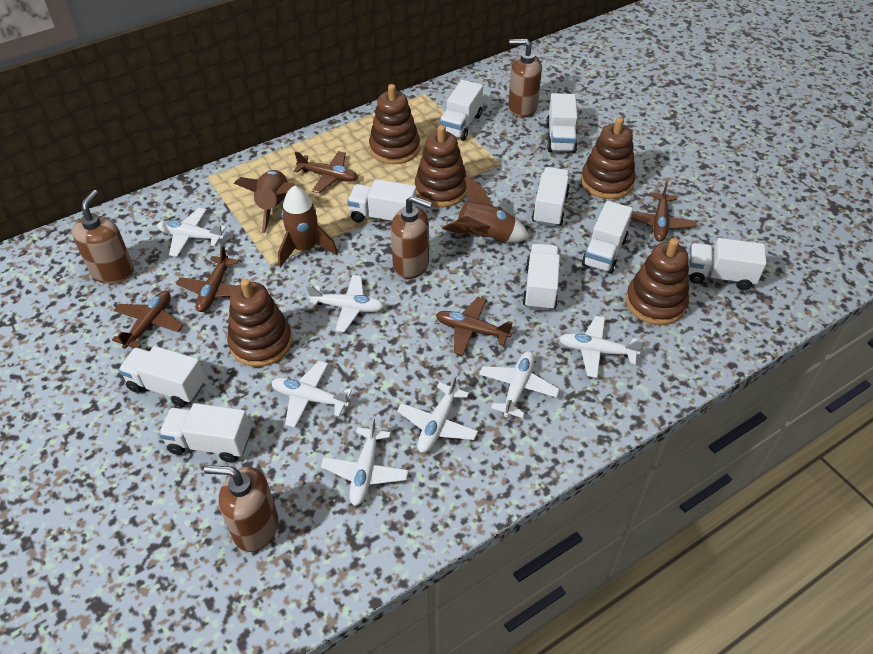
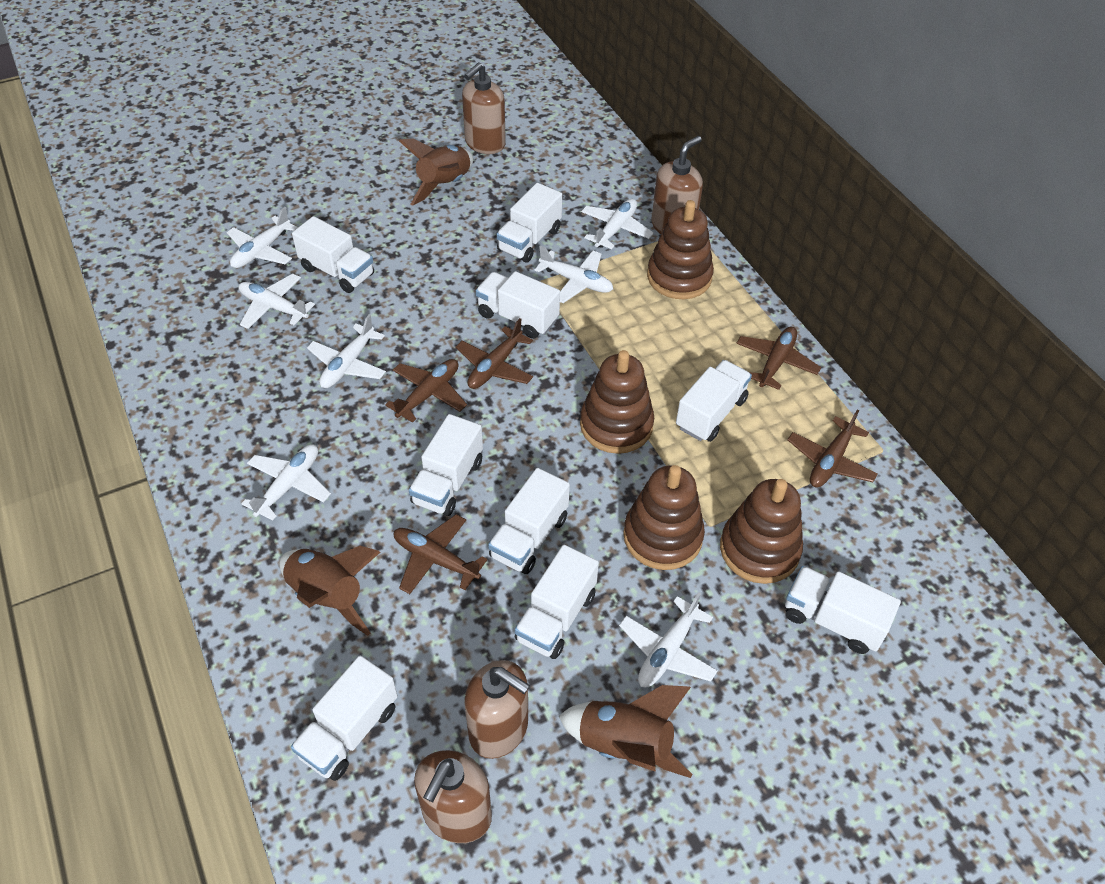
brown stacking toy: [227,279,292,367] [369,84,420,164] [415,125,467,207] [581,117,635,199] [626,238,689,325] = 5 -> [580,350,654,454] [623,465,705,570] [647,200,714,299] [720,479,803,584] = 4

